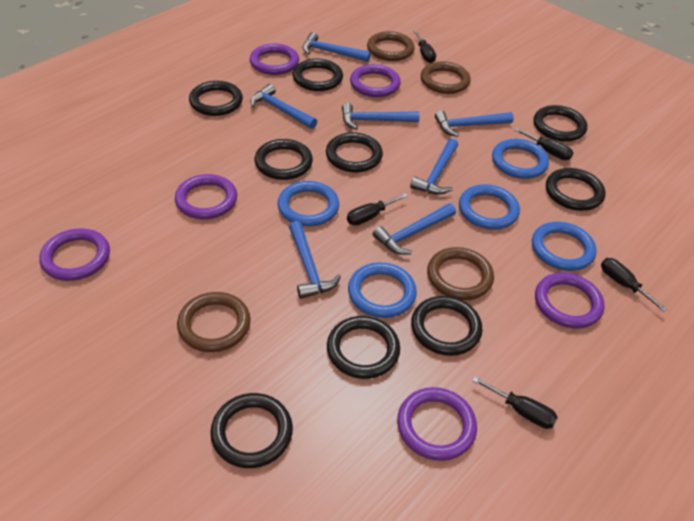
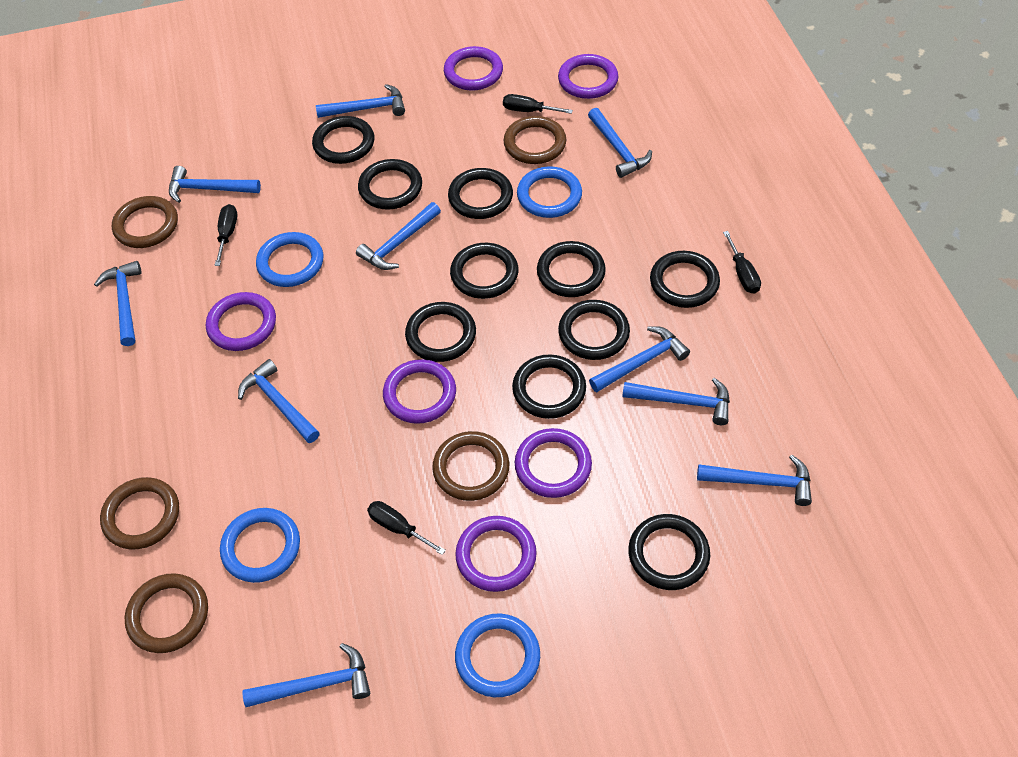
black ring: [189,81,243,116] [210,393,293,468] [254,139,313,180] [293,59,343,91] [326,132,383,172] [327,316,400,379] [411,296,483,356] [533,105,587,142] [546,168,606,211] = 9 -> [312,116,374,164] [358,159,422,210] [405,302,476,362] [448,168,513,219] [450,243,519,299] [512,354,586,419] [537,241,606,297] [558,300,630,360] [628,514,710,590] [650,251,720,308] = 10
black screwdriver: [347,193,408,225] [414,31,436,63] [472,376,558,429] [515,128,573,160] [601,258,667,312] = 5 -> [214,204,237,266] [367,501,446,555] [503,94,573,114] [723,231,761,294] = 4
blue hammer: [250,84,317,129] [289,221,341,299] [303,32,371,62] [342,103,420,130] [373,203,456,255] [410,139,458,195] [435,110,514,137] = 7 -> [94,261,142,346] [169,166,261,203] [238,359,320,443] [242,643,370,707] [316,84,405,118] [356,202,441,270] [588,108,652,178] [589,326,690,392] [622,378,730,425] [697,455,812,506] = 10
blue ring: [278,181,339,226] [348,263,417,318] [459,184,520,230] [492,139,549,179] [532,222,597,271] = 5 -> [220,508,300,583] [256,232,323,287] [455,614,540,697] [517,166,582,218] = 4
brown ring: [177,292,251,352] [367,31,415,61] [421,61,471,94] [427,247,494,300] = 4 -> [100,477,179,550] [112,196,178,248] [125,573,208,653] [432,431,509,501] [503,116,567,164] = 5

